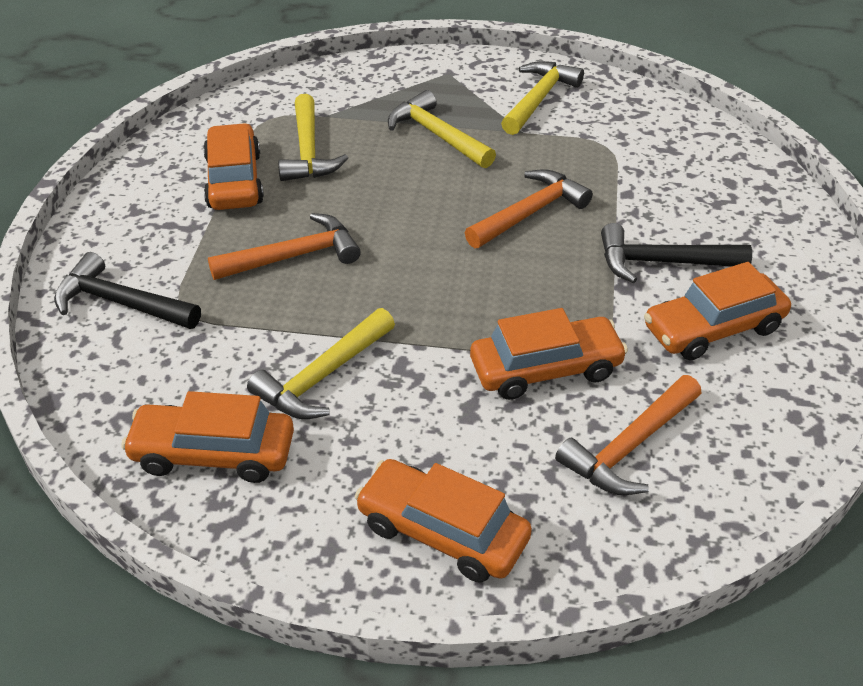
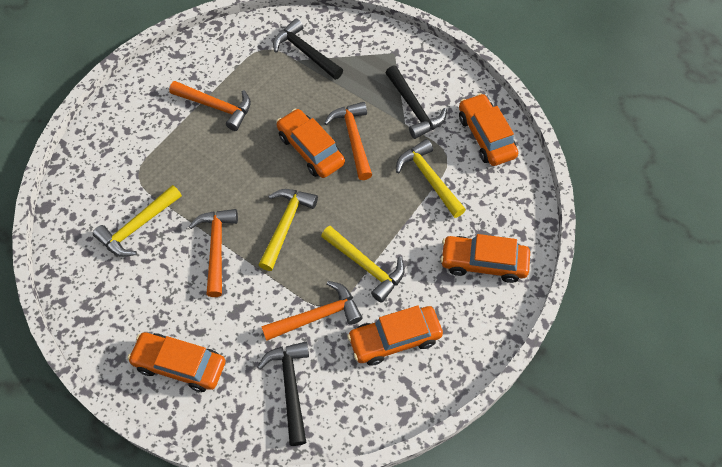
black hammer: [54,252,201,329] [601,223,752,283] = 2 -> [257,342,309,446] [273,18,343,80] [385,65,447,139] = 3
orange hammer: [208,213,361,280] [465,169,593,248] [555,375,701,495] = 3 -> [169,81,251,131] [189,209,238,297] [261,281,362,341] [324,102,372,180] = 4

